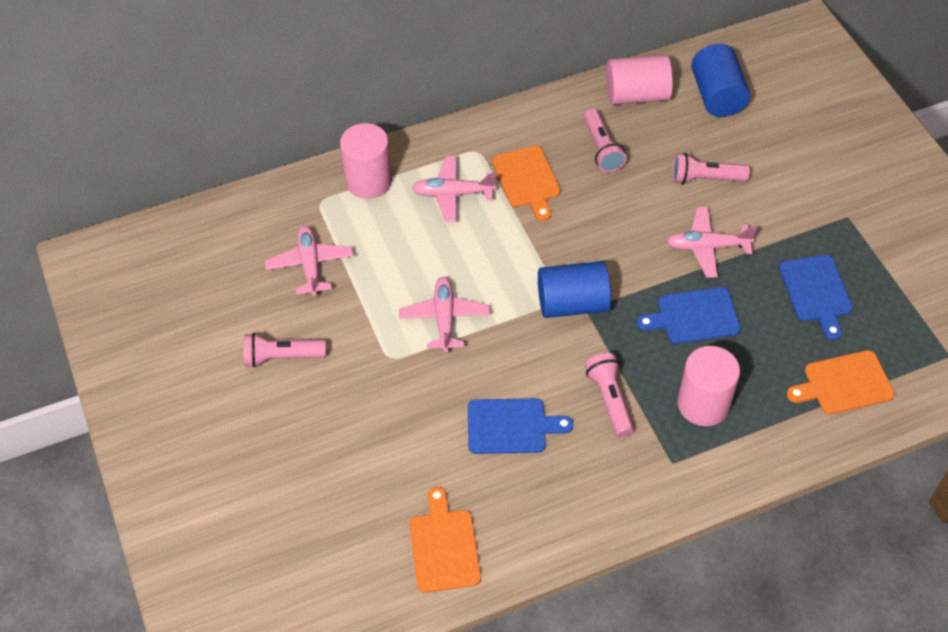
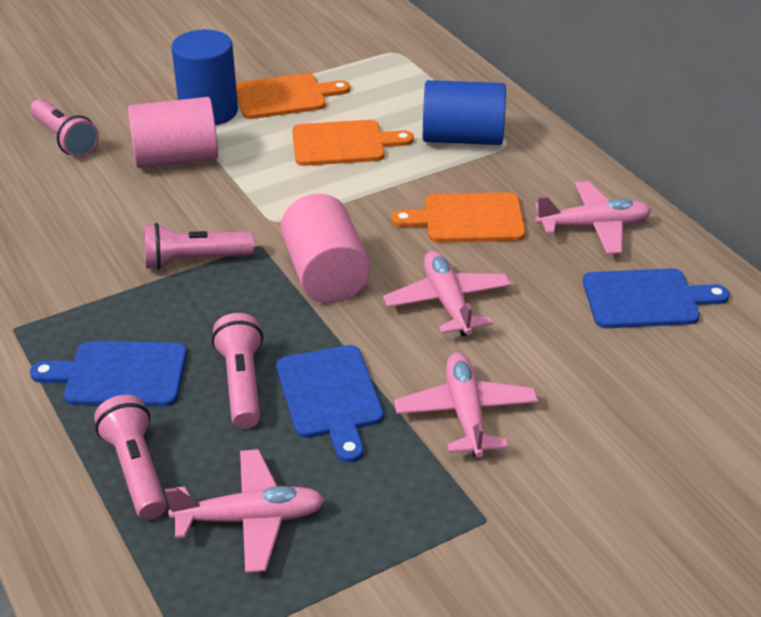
pink cylinder: [340,123,392,199] [606,55,673,105] [677,346,740,426] = 3 -> [128,97,218,168] [281,194,371,303] = 2

